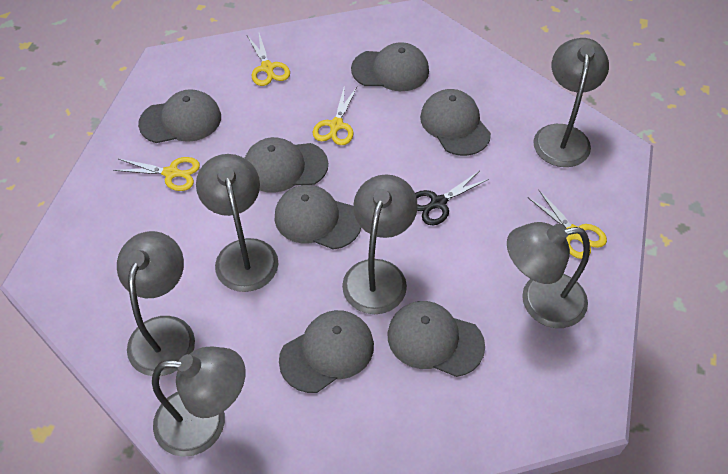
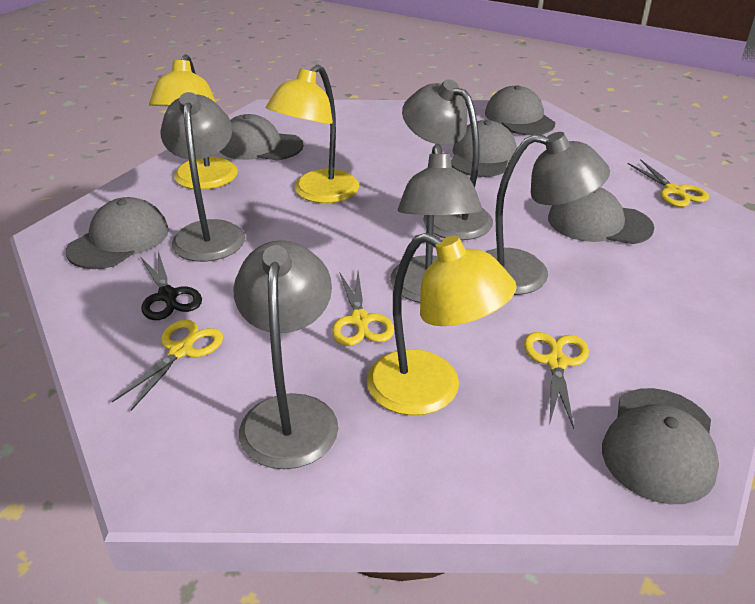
grey cap: [138,89,221,143] [245,137,328,193] [275,185,361,250] [279,310,374,393] [351,42,429,91] [388,301,485,377] [420,89,491,156] = 7 -> [66,197,169,269] [220,114,303,160] [451,120,517,177] [485,85,556,135] [548,187,654,244] [602,388,719,504] = 6
grey lamp: [117,231,195,376] [152,347,246,457] [196,154,279,292] [342,174,418,314] [507,222,590,328] [533,38,609,167] = 6 -> [160,92,245,262] [233,240,338,469] [390,144,482,303] [402,79,493,240] [486,132,610,295] = 5
yellow lamp: none = 0 -> [149,54,238,190] [266,65,359,203] [367,232,517,416] = 3

